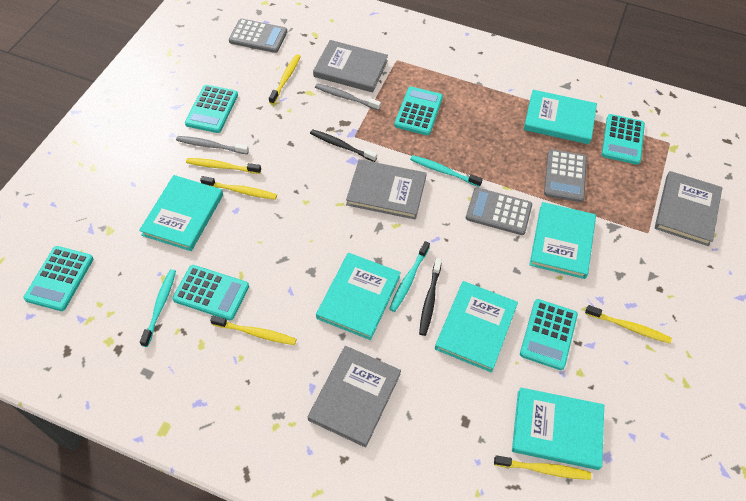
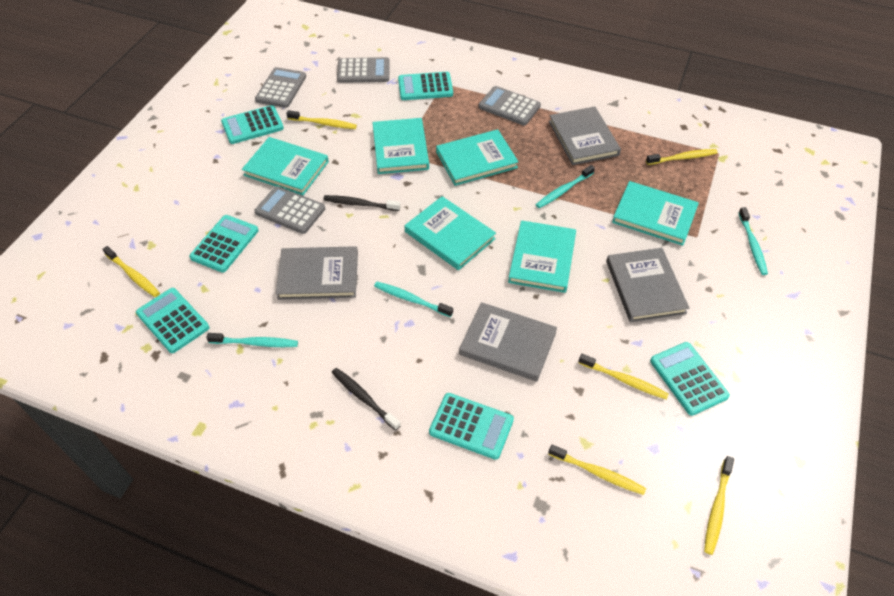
grey calculator: [229,19,287,53] [466,188,532,235] [544,149,587,202] = 3 -> [254,186,325,234] [255,67,306,108] [337,57,390,83] [479,86,541,125] = 4
grey toothbrush: [176,136,249,154] [315,83,381,110] = 2 -> none = 0
turquoise toothbrush: [140,269,176,347] [389,241,430,312] [410,155,483,187] = 3 -> [206,333,298,347] [374,282,453,317] [535,165,595,208] [739,207,768,275] = 4

